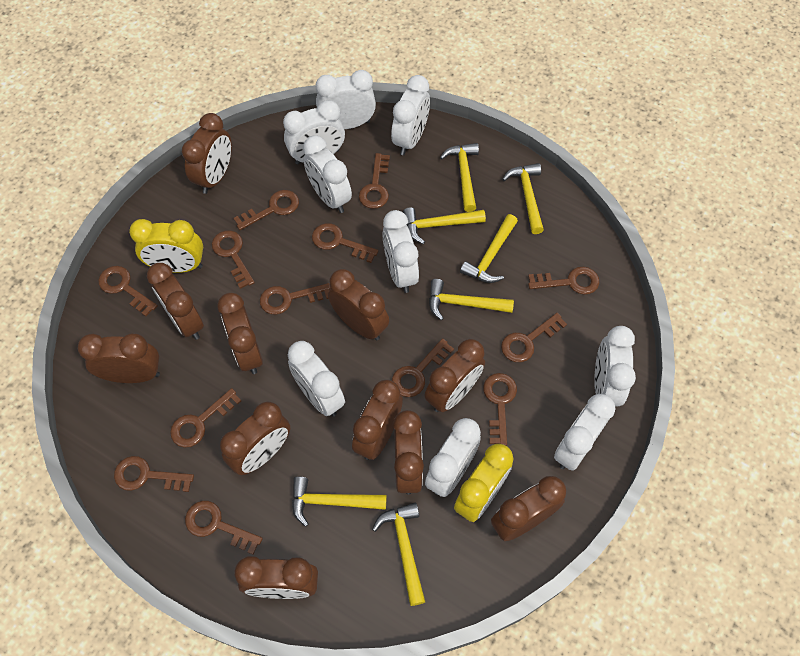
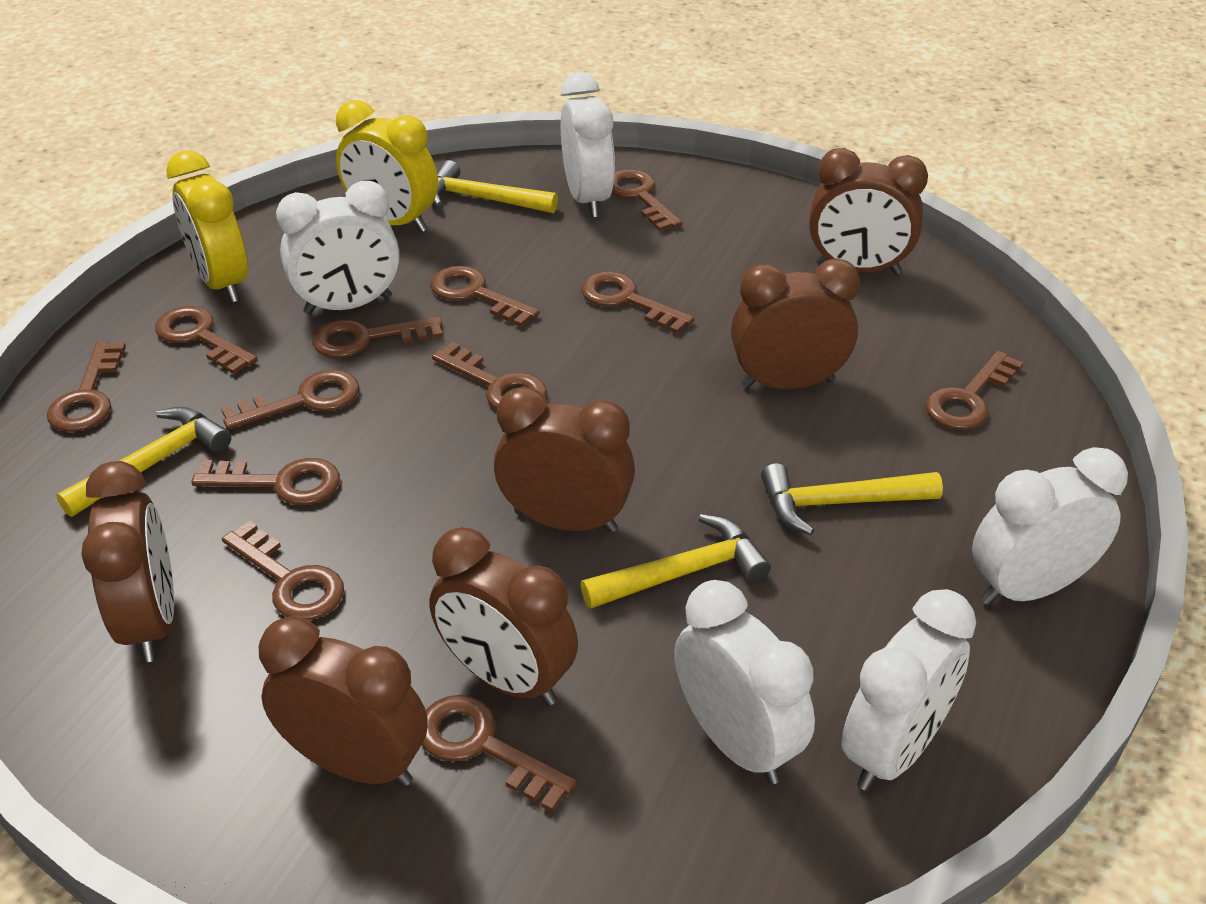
brown clock: [78,333,160,383] [147,263,204,340] [182,113,232,194] [217,293,263,374] [220,402,290,475] [234,556,318,599] [328,269,389,341] [352,380,403,460] [393,410,424,495] [425,339,485,412] [491,476,566,541] = 11 -> [81,461,174,662] [259,616,427,786] [429,528,578,706] [494,386,635,533] [731,259,860,389] [809,148,928,275] = 6
brown key: [98,266,158,317] [114,456,194,492] [170,388,241,448] [185,501,263,554] [212,231,255,289] [233,190,299,230] [260,283,331,315] [312,223,378,263] [359,153,390,209] [392,338,454,397] [483,373,517,446] [501,313,567,362] [528,267,599,294] = 13 -> [47,342,126,432] [155,306,258,374] [191,458,340,505] [221,370,359,430] [222,521,344,620] [312,316,443,358] [422,695,577,812] [430,266,540,327] [432,342,547,409] [581,271,695,334] [612,169,682,232] [925,351,1023,430] = 12
white clock: [283,100,345,164] [288,341,345,416] [303,135,352,213] [316,70,376,129] [382,210,419,293] [391,75,430,155] [425,418,481,497] [554,394,615,471] [594,326,636,406] = 9 -> [276,181,400,315] [561,72,615,218] [674,580,815,784] [841,589,976,791] [972,447,1128,605] = 5
yellow hammer: [292,477,387,527] [372,503,425,606] [403,207,486,244] [429,279,514,321] [440,143,479,212] [460,214,518,283] [502,163,544,234] = 7 -> [56,407,231,517] [433,160,558,213] [580,514,771,609] [761,463,943,535] = 4

